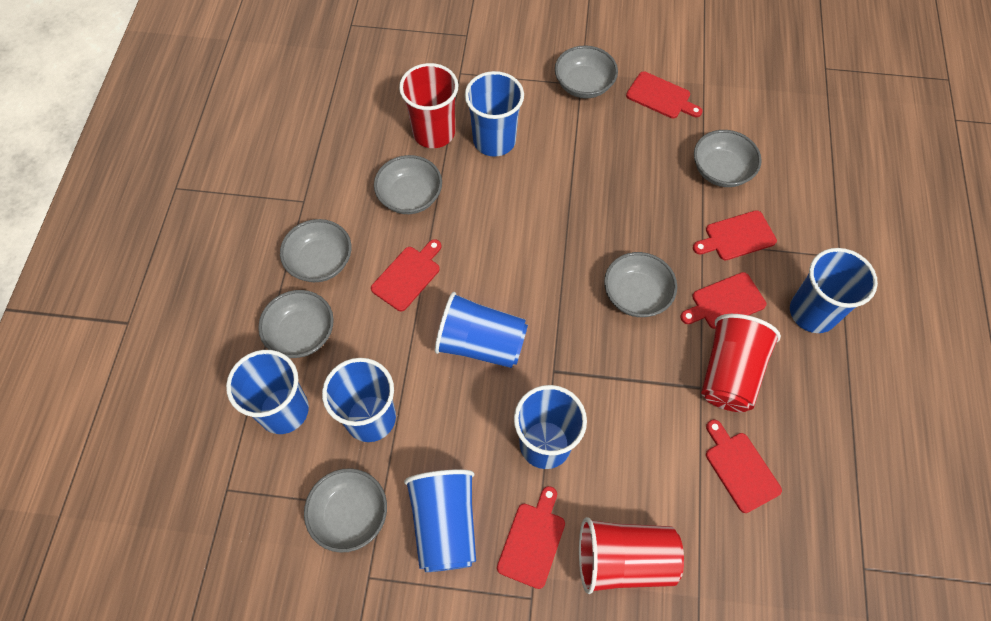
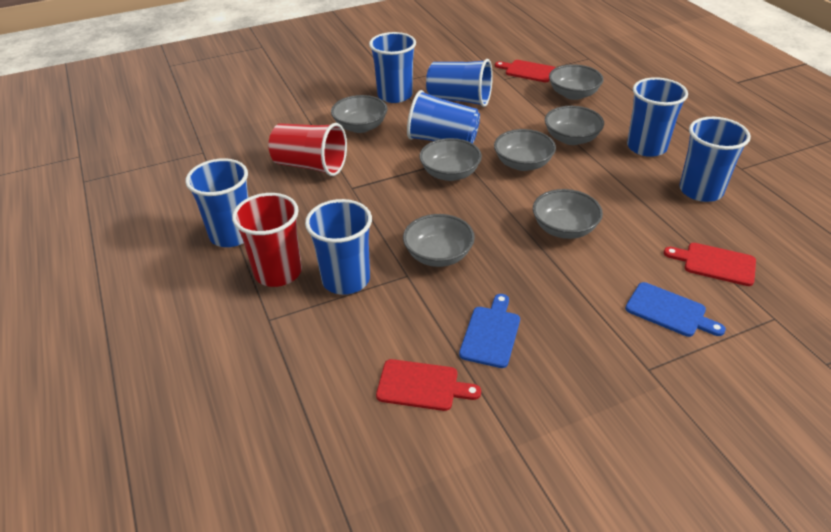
blue cutting board: none = 0 -> [459,294,520,368] [625,282,726,337] = 2
red cup: [399,63,458,148] [579,517,684,594] [701,314,781,412] = 3 -> [232,193,302,287] [268,123,347,176] = 2
red cutting board: [371,239,441,311] [497,486,565,589] [626,71,702,118] [680,272,766,329] [693,210,777,260] [706,419,782,513] = 6 -> [376,359,481,411] [495,60,556,82] [664,243,756,286] = 3

